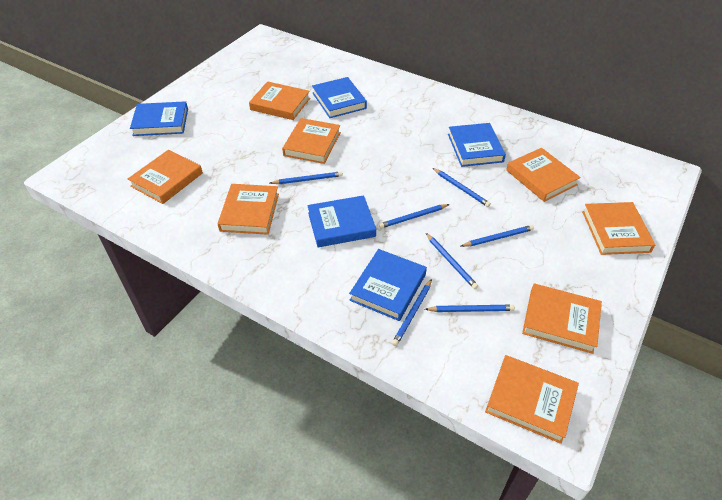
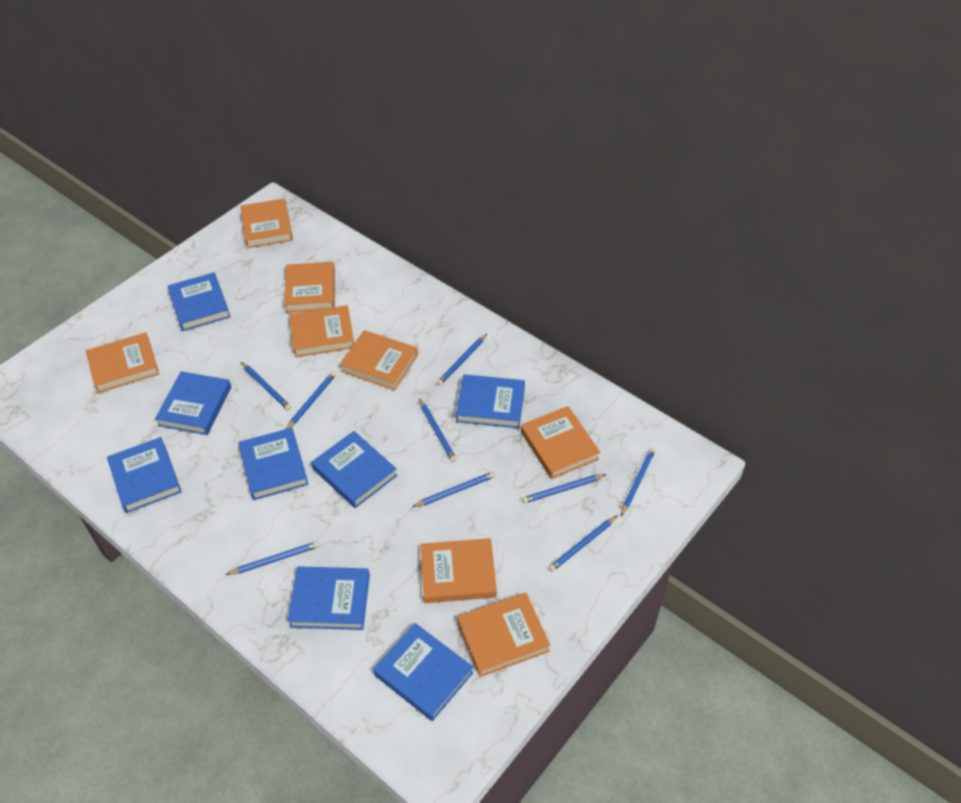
blue book: [130,101,188,136] [307,195,376,247] [312,77,367,118] [349,249,427,321] [448,123,506,167] = 5 -> [107,437,182,513] [155,371,231,435] [167,272,231,331] [239,428,309,500] [288,566,370,630] [311,431,398,508] [373,623,473,721] [456,374,525,428] = 8
blue pencil: [270,171,343,184] [379,204,450,228] [392,279,432,346] [425,305,515,312] [426,233,478,289] [433,168,491,207] [461,225,534,247] = 7 -> [226,541,319,575] [241,362,291,410] [286,372,336,429] [412,472,495,507] [419,398,457,462] [437,334,487,386] [522,474,606,503] [549,515,618,572] [621,448,655,516] = 9

